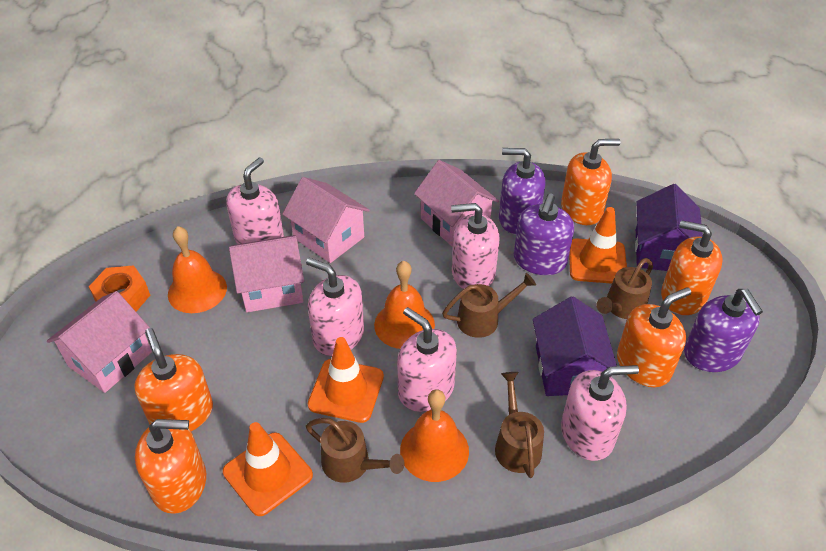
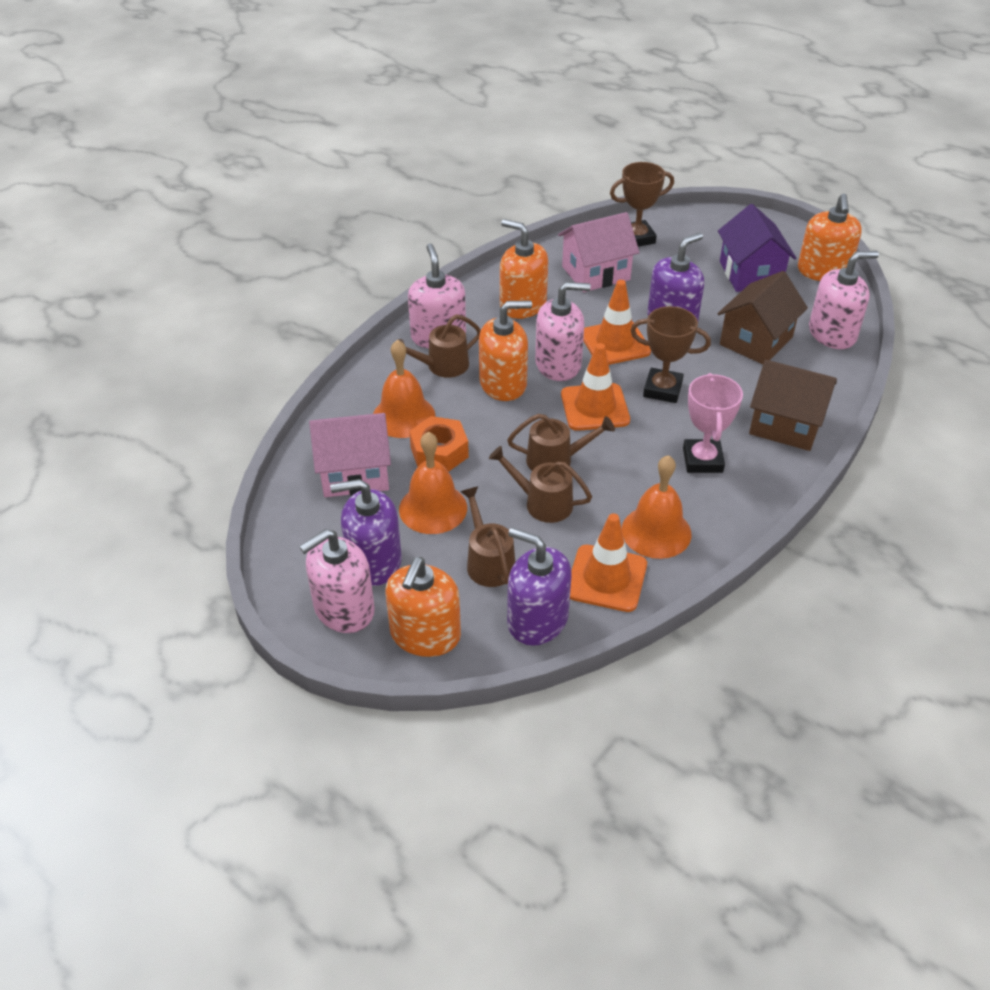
brown house: none = 0 -> [717,271,808,364] [749,360,837,451] = 2
brown trophy: none = 0 -> [610,162,674,247] [630,306,711,403] = 2
orange soap dispenser: [134,328,213,431] [135,419,206,514] [561,139,621,225] [617,287,691,387] [661,220,723,315] = 5 -> [385,557,461,657] [479,300,532,401] [500,219,548,319] [798,194,862,281] = 4
pink house: [47,291,152,393] [229,235,304,312] [282,177,370,263] [414,160,499,247] = 4 -> [309,413,391,497] [558,212,640,292] = 2
pink soap dispenser: [226,157,284,244] [306,258,364,356] [397,307,457,412] [451,203,500,289] [561,365,639,461] = 5 -> [299,529,375,633] [408,244,466,349] [535,282,591,381] [809,251,879,349] = 4
pink trophy: none = 0 -> [683,373,743,473] = 1
purple house: [533,296,617,396] [635,184,703,271] = 2 -> [718,204,796,292] = 1

